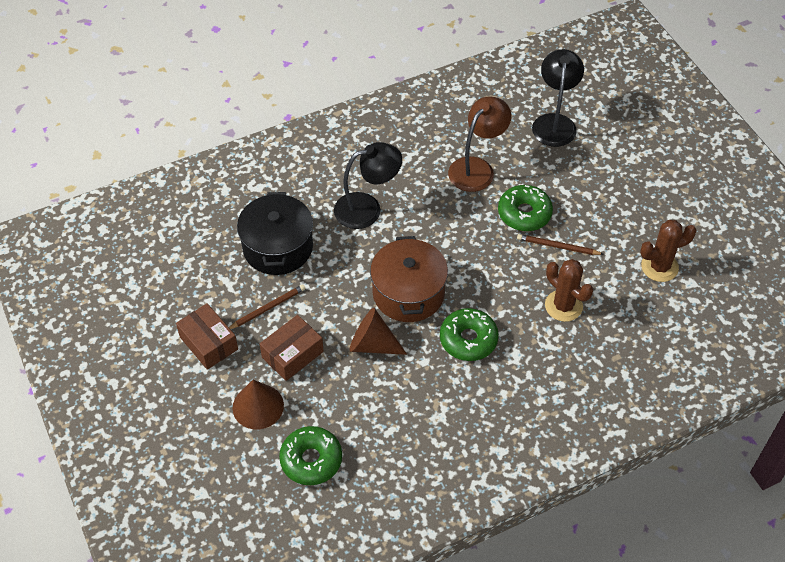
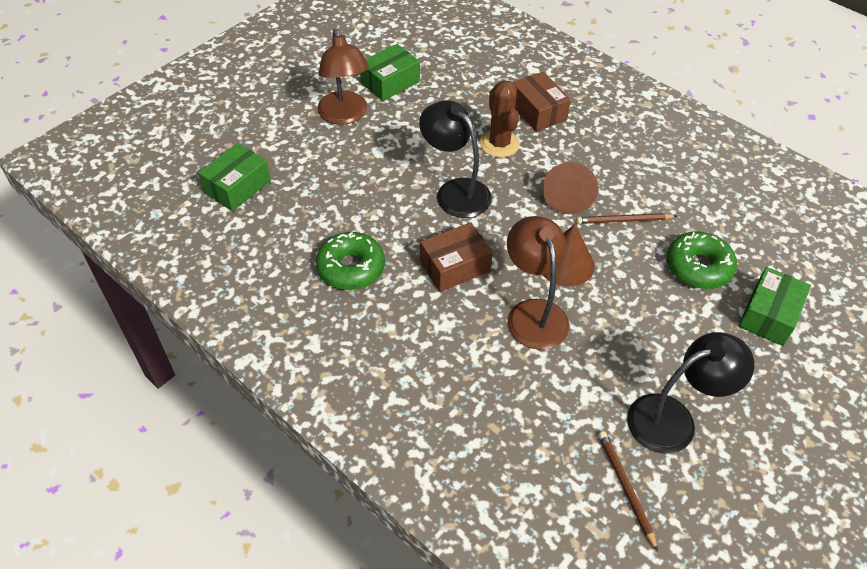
black pot: [237,192,313,275] = 1 -> none = 0
brown cactus: [545,259,593,322] [640,220,697,282] = 2 -> [480,81,520,158] = 1
brown lamp: [448,96,511,192] = 1 -> [317,29,369,125] [507,216,569,350] = 2
brown pot: [370,236,448,322] = 1 -> none = 0
green box: none = 0 -> [198,143,271,211] [360,44,420,101] [738,267,811,346] = 3
green donut: [279,426,342,485] [440,308,499,361] [498,185,553,231] = 3 -> [316,232,385,290] [667,232,737,289] = 2

